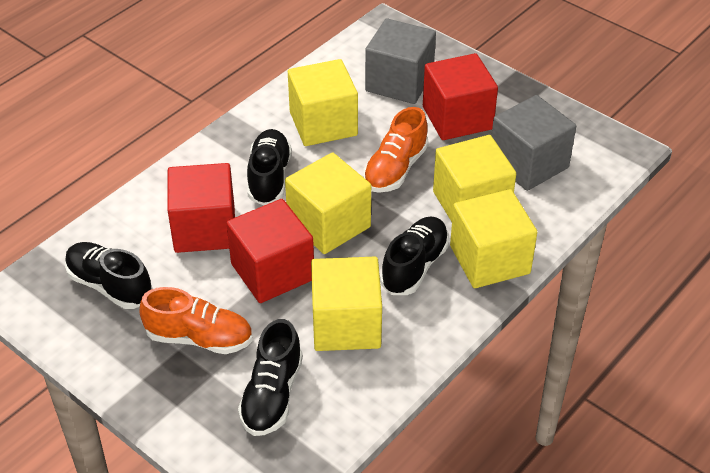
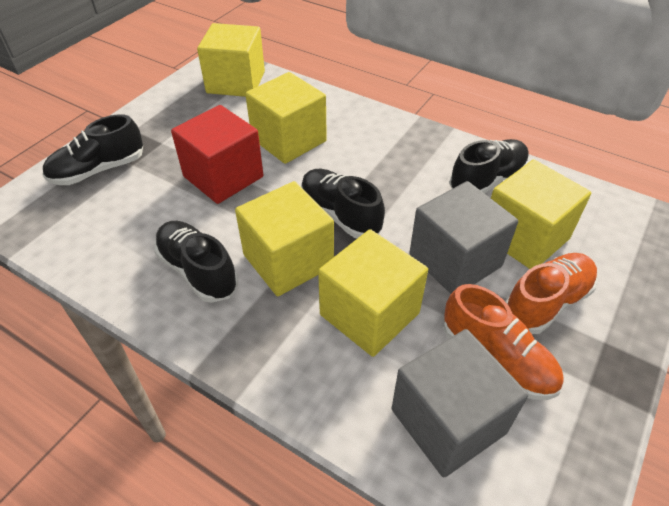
red cube: [167,163,235,253] [226,199,314,303] [423,53,498,140] = 3 -> [171,105,263,204] = 1

